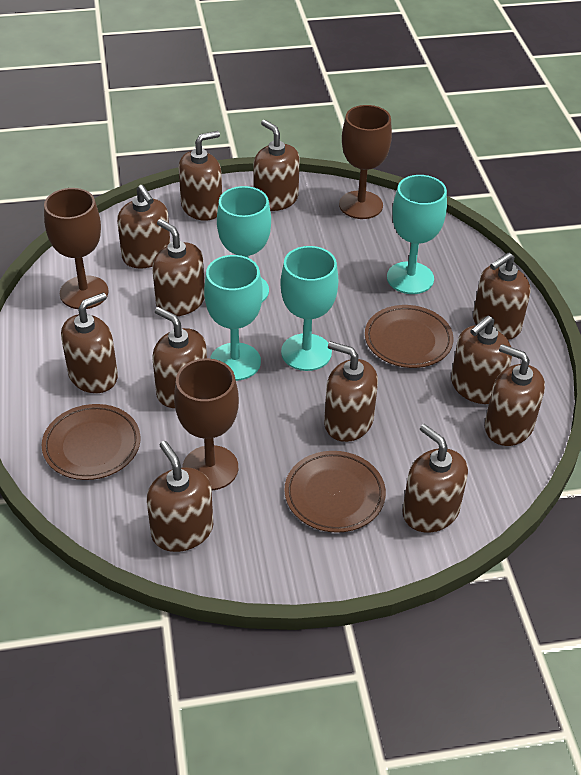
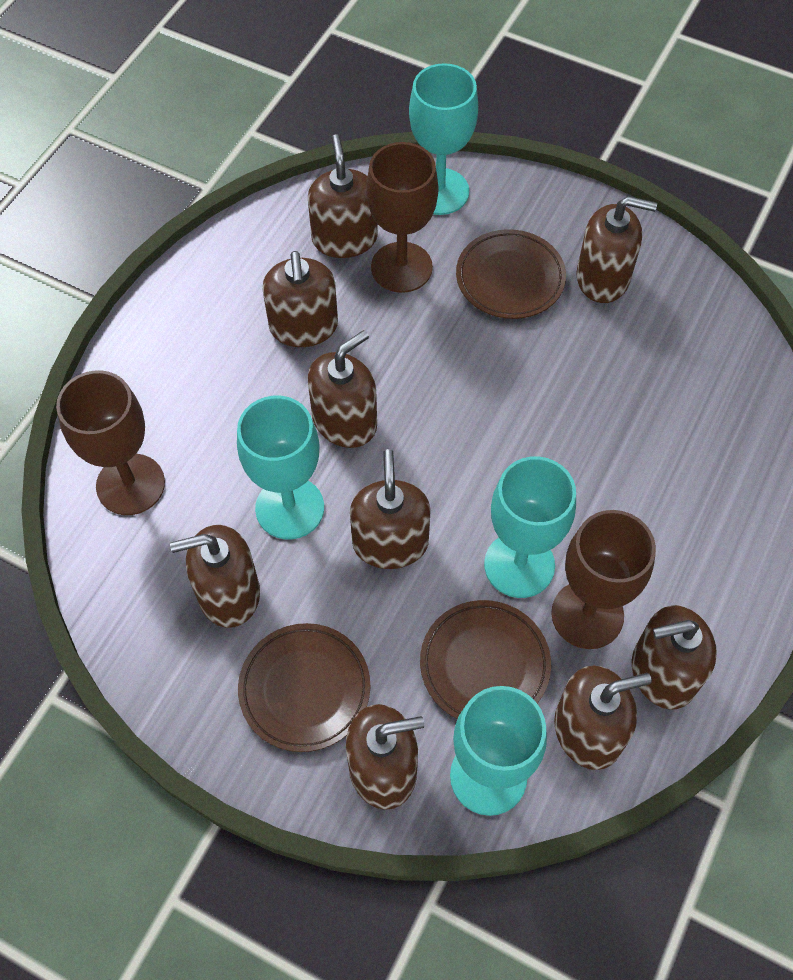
brown soap dispenser: [61,293,118,393] [117,185,170,268] [147,441,213,552] [152,219,204,316] [152,307,207,408] [179,131,222,221] [253,120,300,211] [324,341,378,442] [403,424,468,533] [451,316,512,404] [473,252,531,340] [485,344,545,446] = 12 -> [170,525,260,628] [263,251,338,347] [308,134,378,258] [308,330,377,448] [346,704,424,810] [350,449,431,569] [554,666,652,770] [577,196,657,303] [632,605,717,710] = 9

